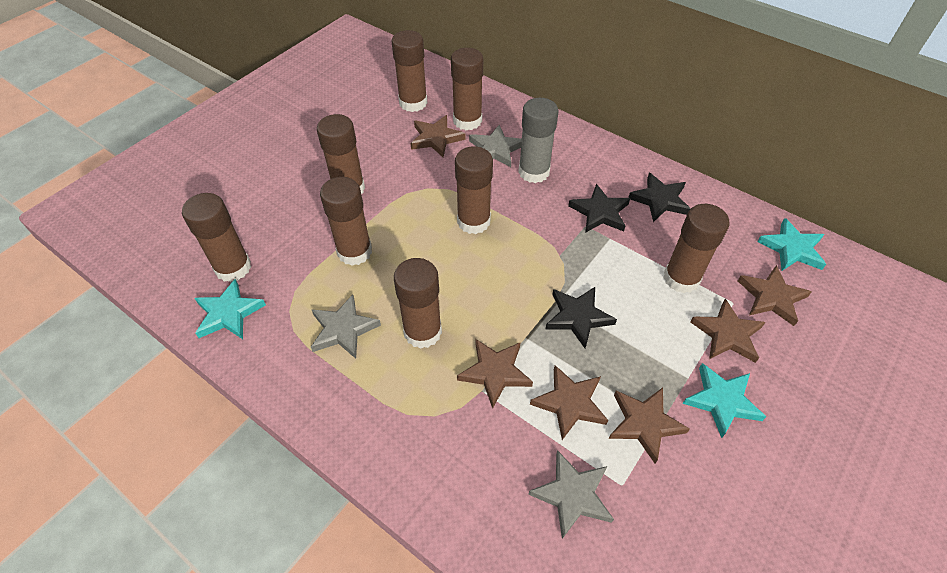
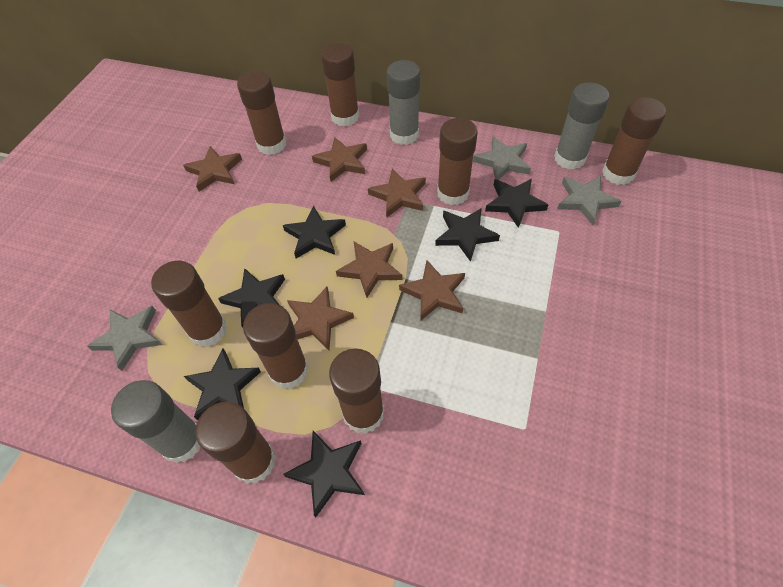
black star: [546,287,617,348] [568,184,630,233] [628,173,691,222] = 3 -> [184,349,261,420] [218,268,285,328] [283,206,346,258] [283,431,365,517] [435,208,500,262] [485,179,548,228] = 6
grey glue stick: [518,98,558,183] = 1 -> [111,380,200,463] [387,60,420,145] [554,82,610,170] = 3
turquoise star: [194,279,266,339] [683,363,766,438] [757,218,826,271] = 3 -> none = 0

